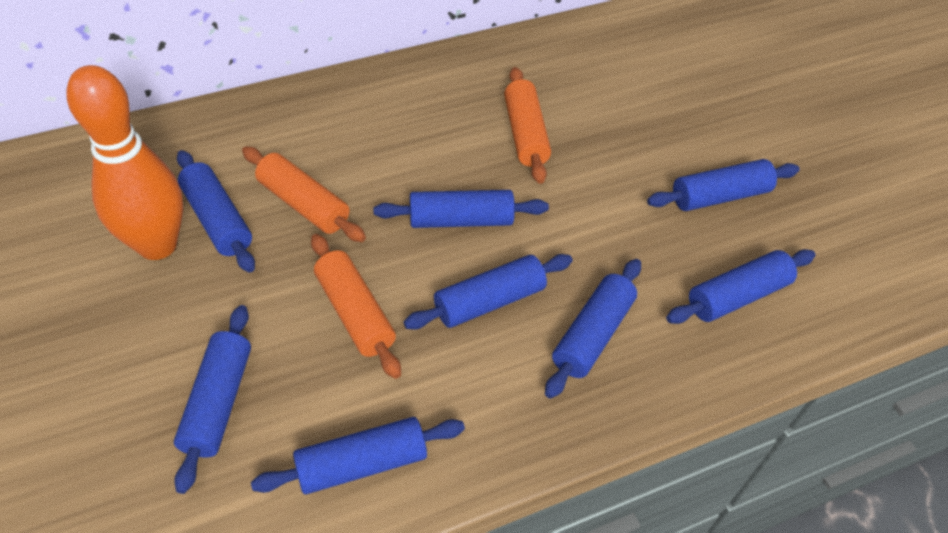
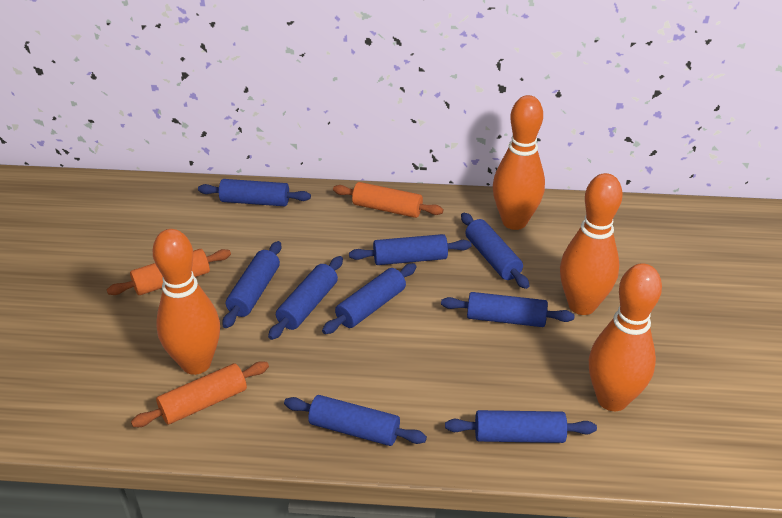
blue rolling pin: [174,305,251,494] [177,150,255,272] [251,417,465,494] [374,190,549,228] [403,254,573,330] [545,259,641,399] [647,159,800,211] [666,249,816,324] = 8 -> [198,179,311,206] [223,241,281,328] [268,256,343,340] [284,395,427,446] [322,263,417,334] [349,234,471,265] [441,292,575,327] [445,410,597,443] [461,213,529,289] = 9
orange bowling pin: [67,65,183,260] = 1 -> [153,229,220,375] [493,95,545,230] [560,173,623,315] [589,263,662,411] = 4

